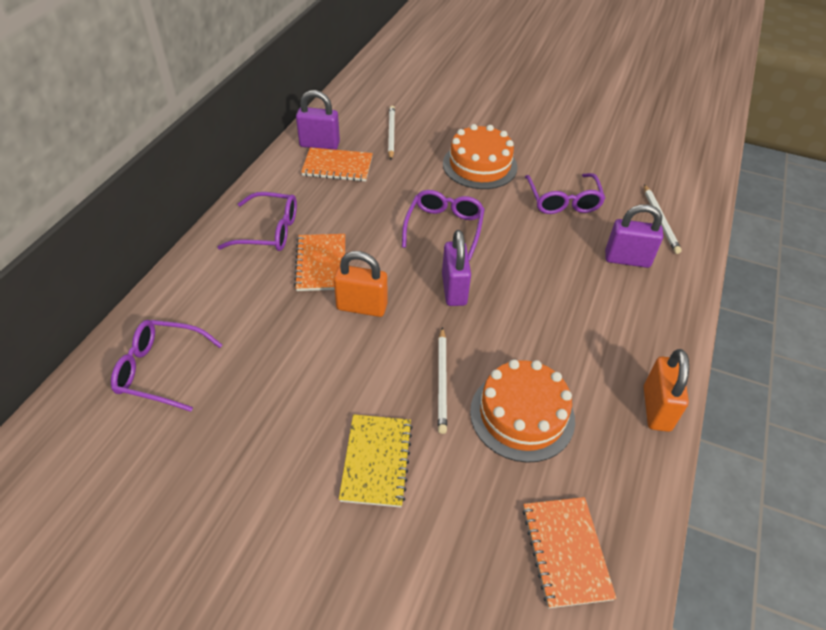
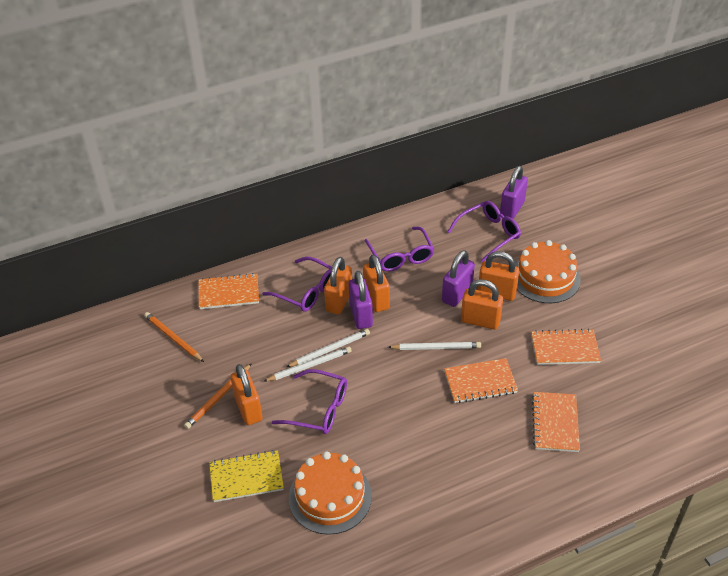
orange notebook: [294,234,345,291] [301,147,373,182] [522,497,616,608] = 3 -> [199,273,259,309] [444,358,518,403] [531,329,601,365] [532,392,580,452] = 4
orange padlock: [334,251,387,317] [644,349,689,432] = 2 -> [230,364,263,425] [324,257,352,315] [363,254,390,312] [461,279,503,330] [478,251,519,301] = 5
orange pencil: none = 0 -> [144,312,204,362] [184,363,252,429] = 2

